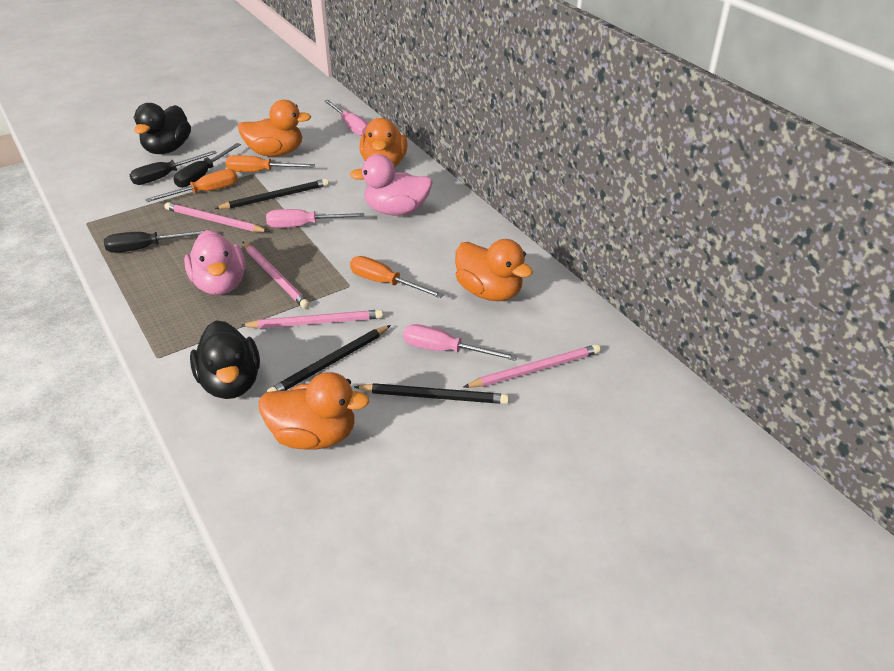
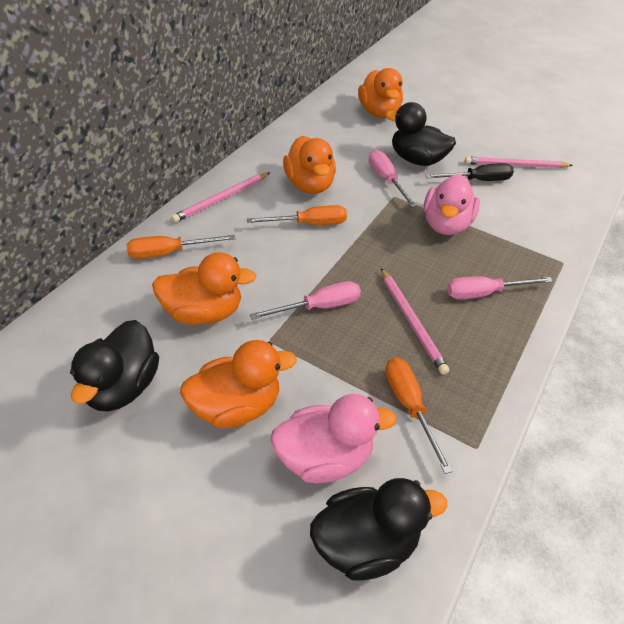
black duck: [134,103,191,154] [190,320,260,399] = 2 -> [70,320,159,412] [310,478,447,581] [385,102,456,166] = 3
black pencil: [214,179,329,209] [267,325,391,392] [354,383,509,404] = 3 -> none = 0
black screwdriver: [104,230,206,253] [130,151,217,185] [174,143,241,188] = 3 -> [425,163,514,181] = 1
pink pencil: [164,202,269,232] [240,310,383,329] [243,242,310,309] [464,344,601,388] = 4 -> [171,172,270,223] [381,268,449,375] [465,157,573,168] = 3

